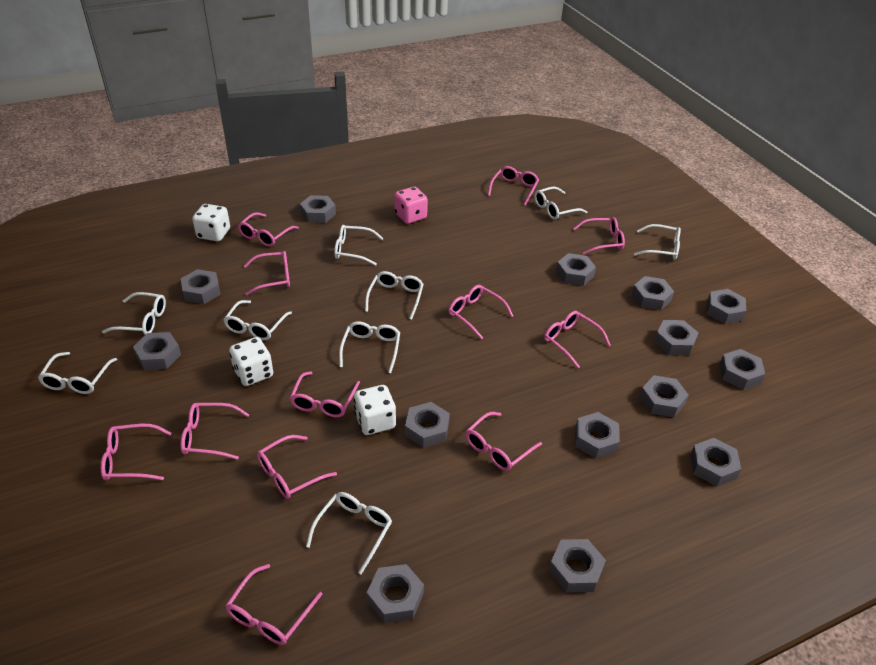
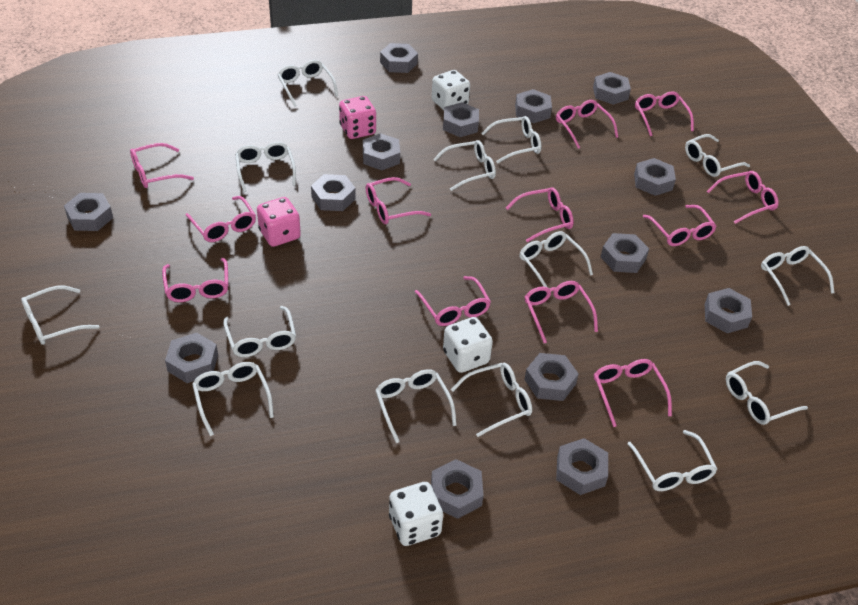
pink dice: [394,187,428,224] = 1 -> [257,197,301,247] [339,96,376,139] = 2
white glasses: [38,352,117,394] [102,292,166,335] [223,300,292,340] [306,492,392,574] [334,225,384,266] [339,322,400,373] [365,271,424,320] [534,187,587,220] [634,224,681,260] = 9 -> [21,286,99,345] [192,362,274,436] [223,306,296,357] [235,142,296,192] [278,60,338,107] [375,369,457,443] [433,140,496,191] [451,363,532,437] [481,116,541,163] [519,231,593,288] [627,430,717,491] [685,134,750,177] [726,361,808,425] [761,246,834,306] = 14

